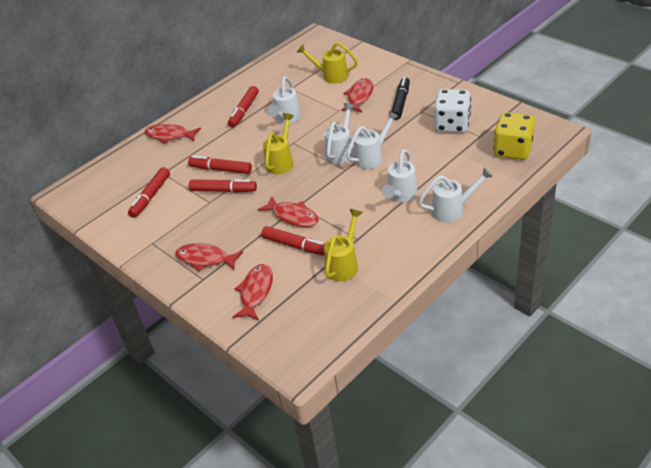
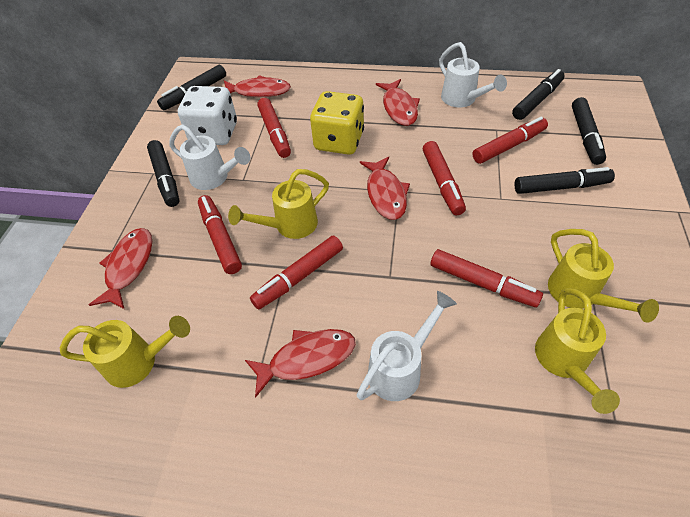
black marker: [391,77,410,120] = 1 -> [147,140,179,207] [157,65,226,110] [512,69,565,120] [515,167,615,194] [572,97,606,165] = 5
red marker: [128,167,170,218] [188,155,252,174] [189,179,257,193] [228,86,259,128] [261,226,325,256] = 5 -> [198,195,242,274] [250,236,343,310] [257,98,291,158] [423,141,466,215] [431,249,543,307] [473,117,548,164] = 6
white watering can: [267,77,301,124] [324,103,355,164] [346,111,399,169] [382,149,417,202] [418,167,493,222] = 5 -> [169,125,250,190] [357,291,457,401] [439,42,507,108] = 3
yellow watering can: [263,113,294,175] [297,42,358,84] [324,209,363,281] = 3 -> [60,316,190,388] [228,169,329,239] [535,288,620,414] [548,229,659,323] = 4

